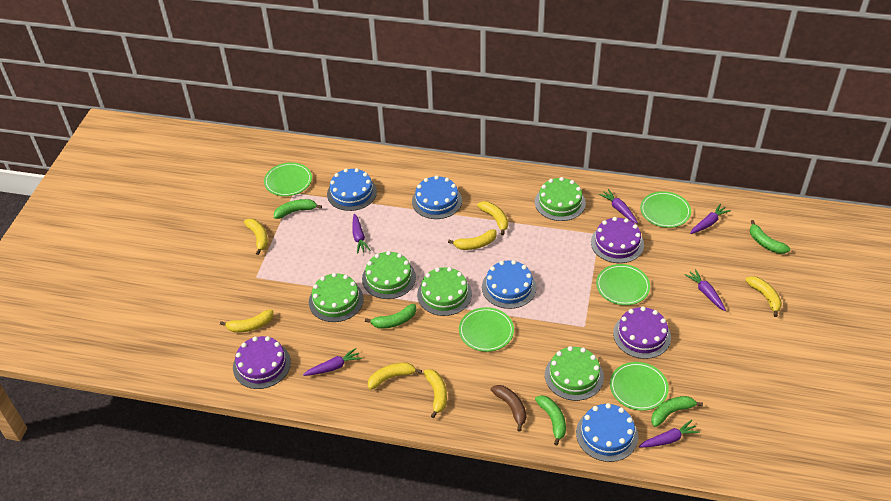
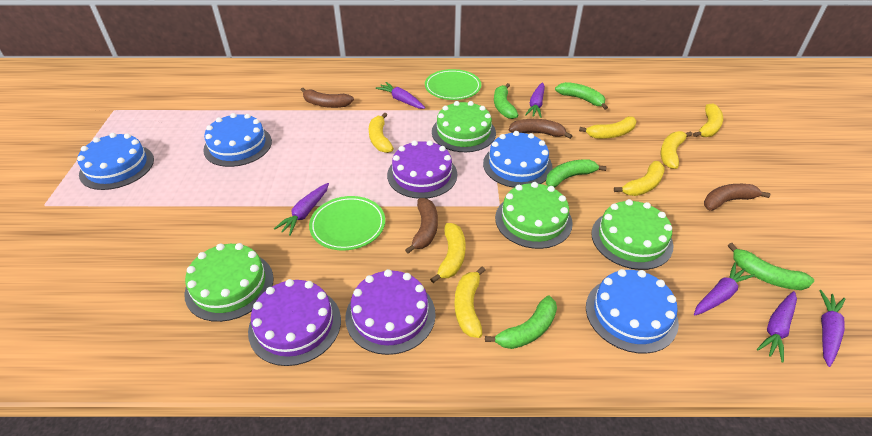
brown banana: [491,385,526,431] = 1 -> [301,88,354,108] [405,198,438,253] [509,119,572,139] [704,184,770,211] = 4
green cake: [309,273,364,322] [362,251,416,299] [417,267,472,316] [535,177,586,221] [545,346,604,401] = 5 -> [184,243,274,322] [432,101,496,152] [495,182,573,249] [591,199,673,270] = 4
green plate: [264,162,312,196] [459,307,514,352] [596,264,650,305] [610,362,669,411] [640,191,691,228] = 5 -> [309,196,385,251] [425,69,481,100] = 2

